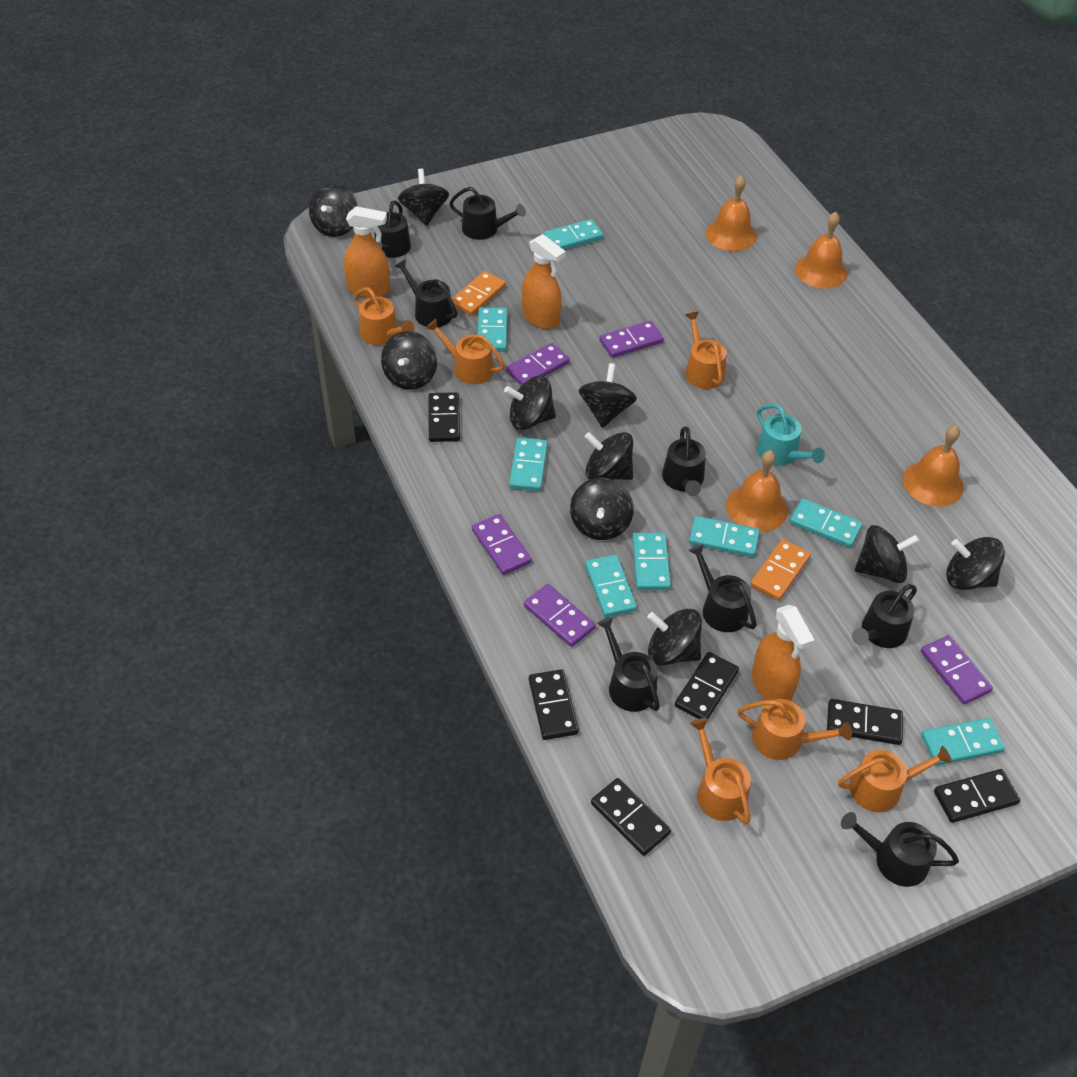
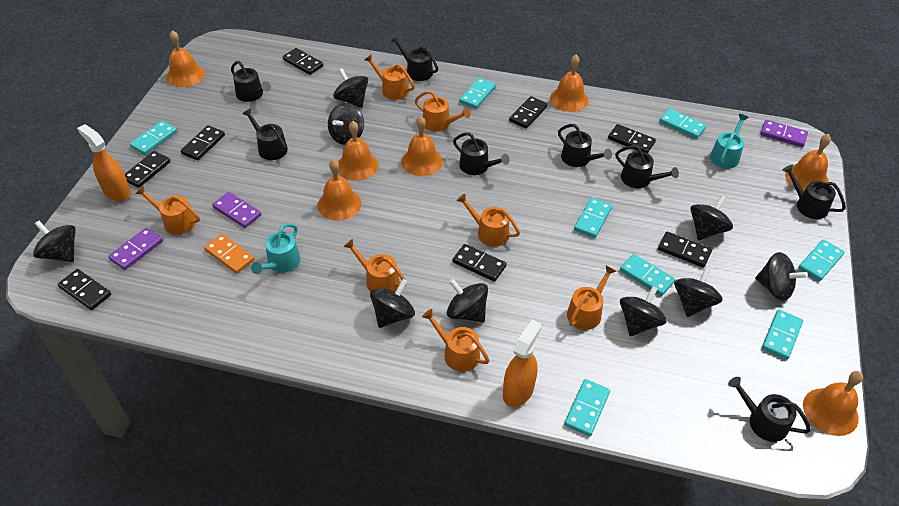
black domino: [428,392,460,442] [529,670,579,740] [591,778,671,856] [675,652,739,721] [827,699,903,745] [934,769,1020,823] = 6 -> [58,269,111,310] [125,151,171,188] [180,125,225,160] [283,48,323,75] [452,244,507,282] [509,96,548,129] [608,124,656,154] [658,231,712,268] = 8
black spinning top: [309,183,358,237] [381,331,437,390] [398,169,449,226] [504,376,556,430] [570,478,634,540] [579,363,637,428] [585,432,633,480] [647,609,702,666] [855,525,920,583] [946,537,1005,590] = 10 -> [33,221,76,262] [328,103,364,145] [333,68,368,108] [370,279,415,328] [447,279,488,323] [620,286,667,336] [674,266,723,317] [690,195,733,240] [755,252,808,301] = 9
orange bell: [706,175,757,251] [726,450,788,532] [795,212,847,289] [903,426,964,507] = 4 -> [166,30,205,87] [317,160,362,221] [338,121,379,181] [401,117,443,176] [550,55,589,112] [785,134,831,191] [803,371,863,436] = 7
orange domino: [452,271,506,316] [750,539,811,601] = 2 -> [204,234,255,274] = 1
orange spray bottle: [344,206,390,298] [522,234,566,329] [752,605,815,701] = 3 -> [77,124,131,201] [503,320,542,407] = 2
orange watering can: [354,287,414,345] [426,319,505,384] [685,312,727,389] [690,718,751,825] [738,699,852,760] [838,746,952,812] = 6 -> [135,186,200,235] [343,239,405,291] [365,55,415,100] [415,91,471,132] [422,309,490,372] [457,193,520,247] [567,265,616,330] = 7
purple domino: [472,514,532,575] [506,343,570,386] [524,584,596,647] [599,321,664,358] [921,635,993,704] = 5 -> [108,227,163,270] [212,192,261,228] [760,120,808,147] = 3
turquoise watering can: [757,404,825,466] = 1 -> [251,223,301,274] [710,114,749,168] = 2

